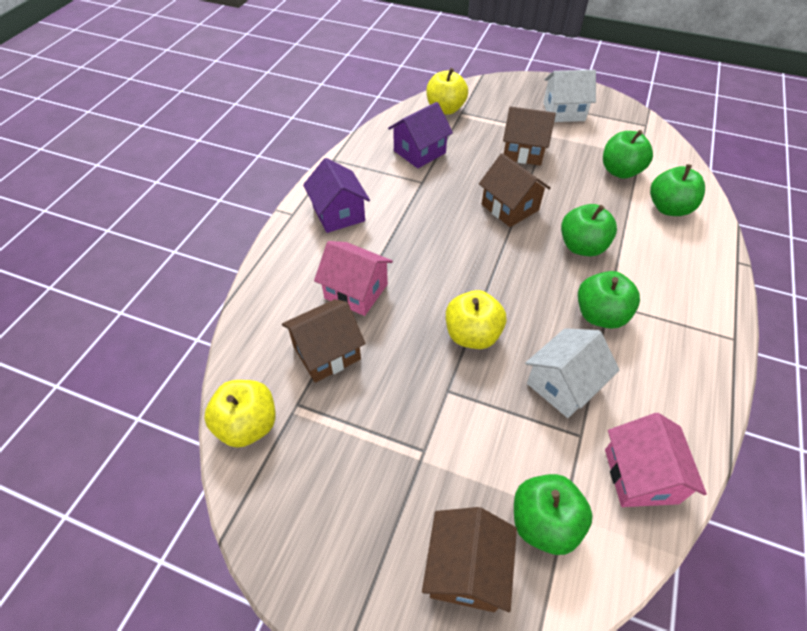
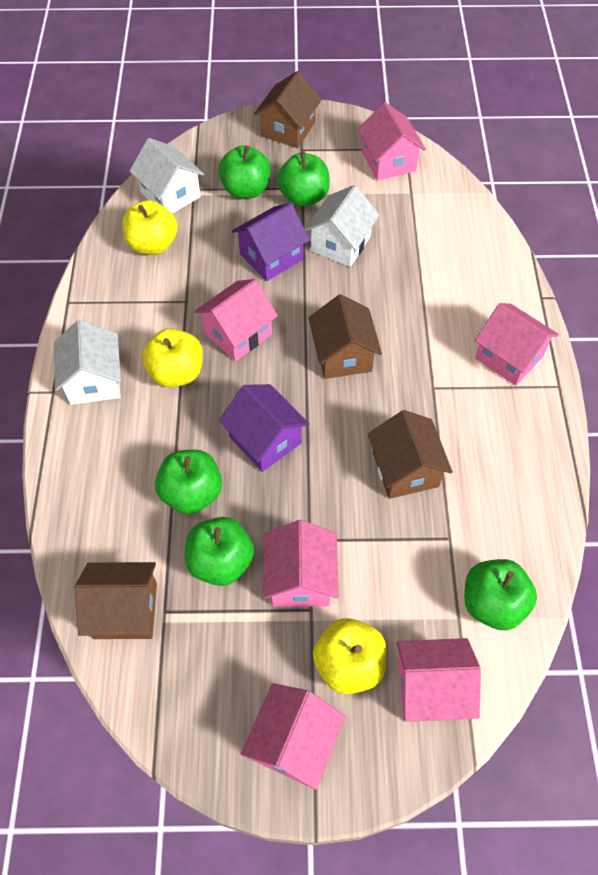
pink house: [314,241,393,316] [605,413,707,507] = 2 -> [194,279,278,361] [241,683,345,790] [263,520,339,607] [358,102,426,181] [396,638,481,722] [475,303,559,386] = 6
white house: [525,328,619,418] [543,70,596,122] = 2 -> [54,320,121,405] [130,138,204,213] [305,185,380,267] = 3

